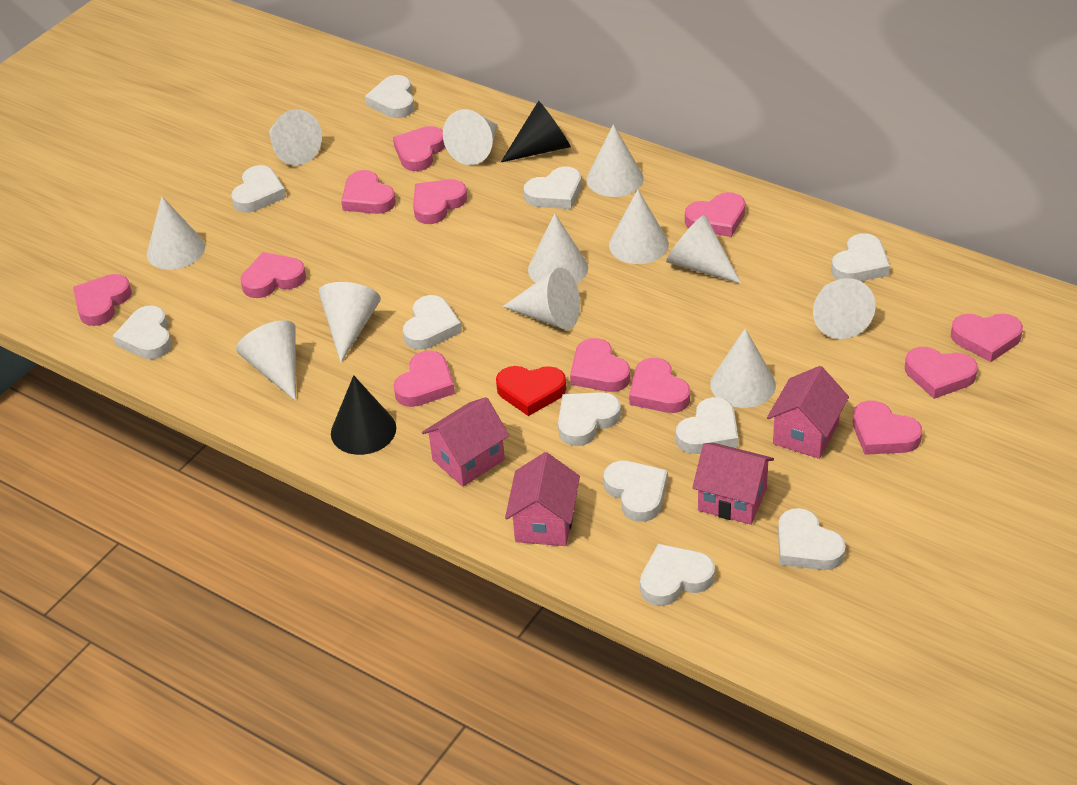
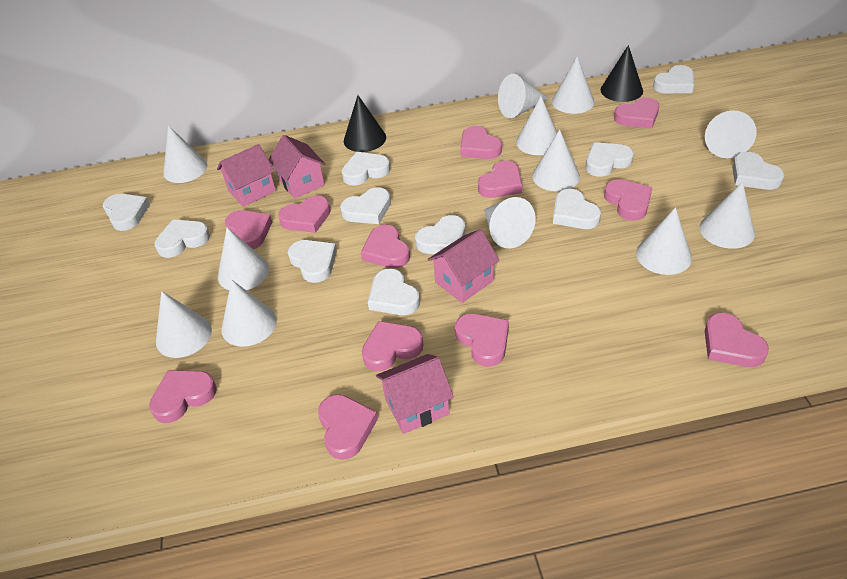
red heart: [496,366,566,416] = 1 -> none = 0

